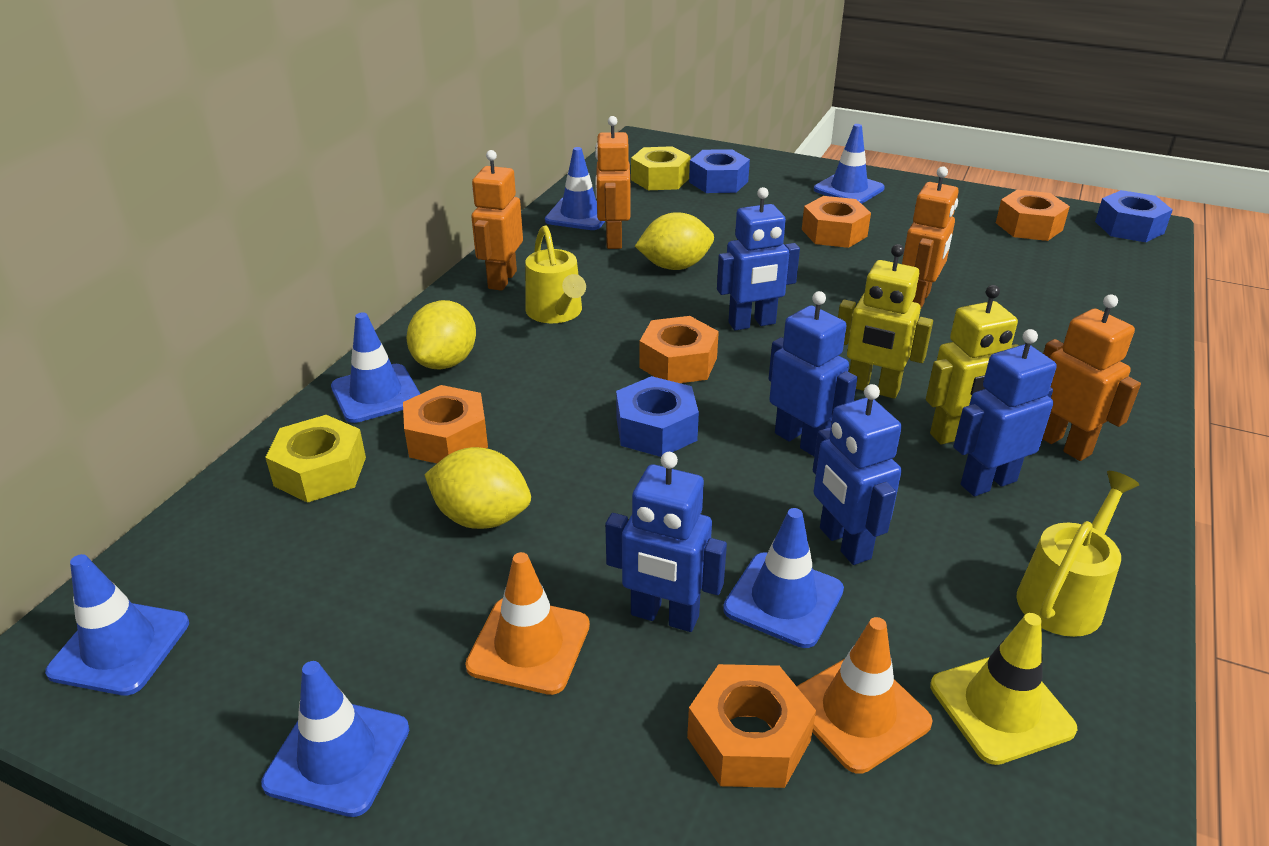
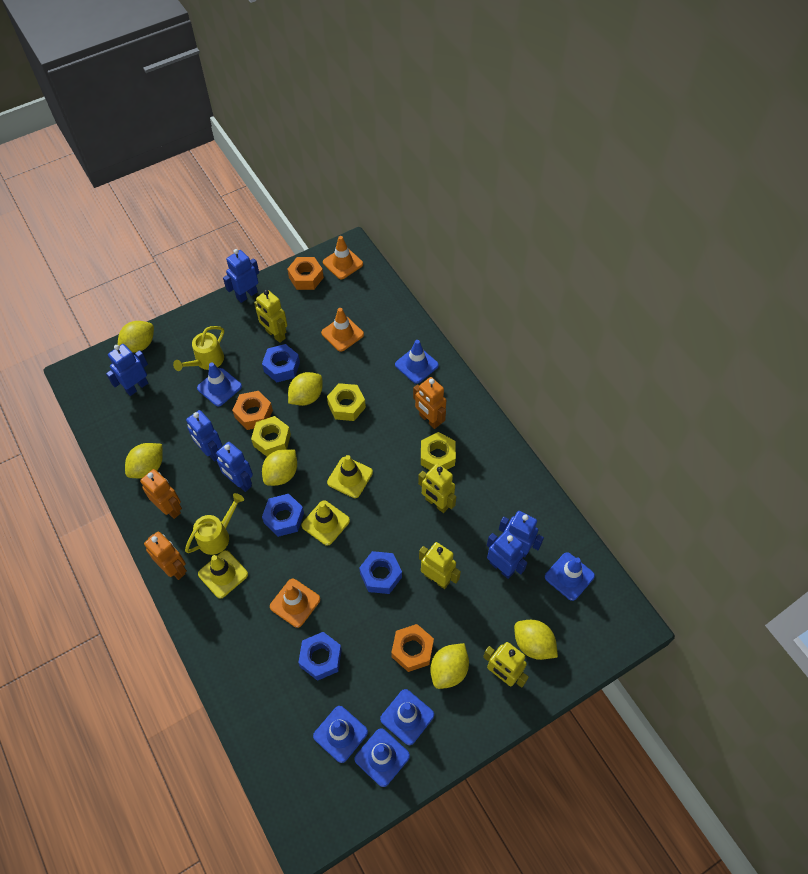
blue nut: [616,376,699,457] [689,149,750,193] [1095,190,1173,242] = 3 -> [262,344,300,382] [262,494,304,537] [298,632,342,681] [359,551,402,594] = 4
blue robot: [605,452,727,632] [717,187,800,331] [769,291,857,456] [813,384,902,565] [953,329,1057,496] = 5 -> [106,344,148,396] [186,410,222,462] [215,442,253,492] [223,249,259,303] [487,530,527,579] [499,511,544,558] = 6
orange nut: [403,385,488,463] [639,316,719,383] [687,664,816,788] [802,196,871,248] [996,190,1070,241] = 5 -> [232,391,273,430] [287,257,324,290] [391,624,434,672] = 3
orange robot: [471,150,523,291] [595,116,630,249] [902,166,959,308] [1042,294,1141,461] = 4 -> [140,469,182,519] [144,531,187,580] [413,377,446,429] = 3
orange traffic cone: [465,552,590,695] [797,617,933,774] = 2 -> [270,579,320,628] [321,308,364,352] [323,236,363,279] = 3
yellow lemon: [407,300,476,370] [424,447,531,529] [635,212,714,270] = 3 -> [118,321,154,353] [125,443,163,478] [262,449,297,486] [288,372,323,406] [430,643,469,689] [514,620,558,660] = 6
yellow nut: [265,415,366,503] [631,146,690,190] = 2 -> [251,416,291,456] [327,383,366,421] [421,432,456,470] = 3
yellow robot: [838,244,933,399] [926,285,1019,444] = 2 -> [254,290,287,343] [418,463,456,513] [419,542,461,589] [483,642,529,688] = 4
yellow traffic cone: [930,613,1078,765] = 1 -> [198,550,248,598] [301,500,350,546] [327,455,373,498] = 3

